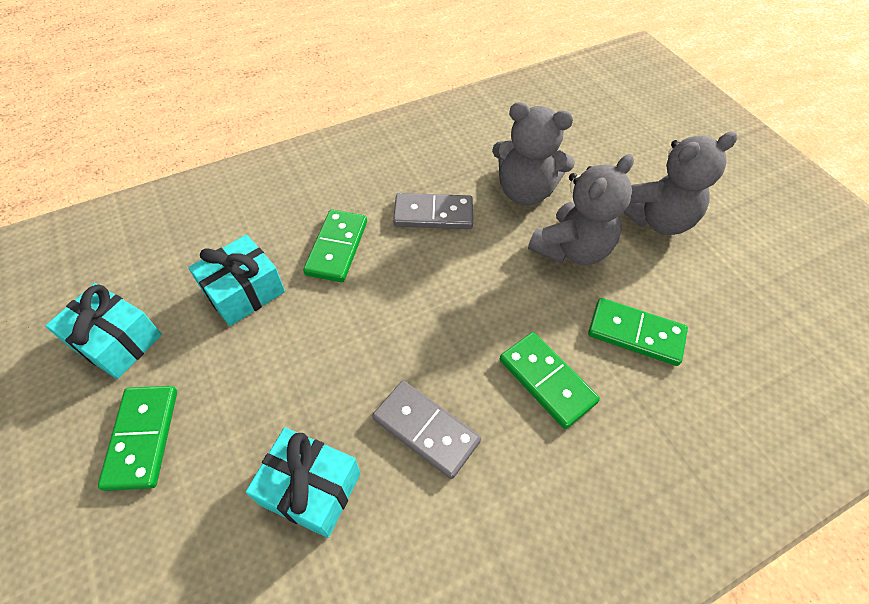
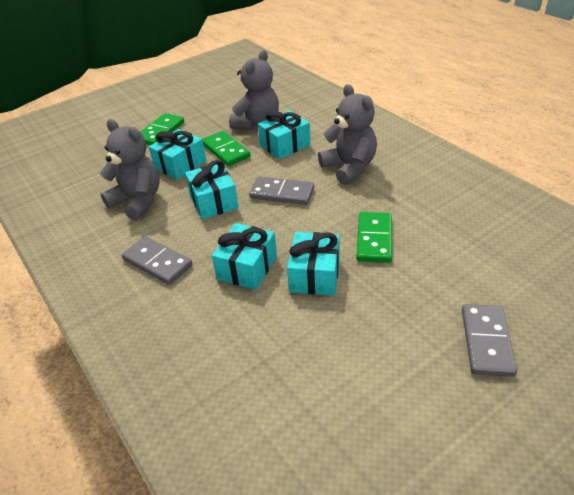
green domino: [98,386,177,491] [303,210,367,282] [500,332,600,429] [588,298,688,366] = 4 -> [140,113,185,145] [202,131,251,166] [356,212,392,263] = 3
grey domino: [372,381,481,479] [393,193,473,229] = 2 -> [122,236,193,285] [249,176,314,205] [462,304,517,377] = 3
turquoise gift: [45,283,162,379] [188,234,285,326] [246,427,361,538] = 3 -> [149,129,207,180] [185,160,239,219] [212,223,277,290] [258,110,311,159] [287,232,340,296] = 5

